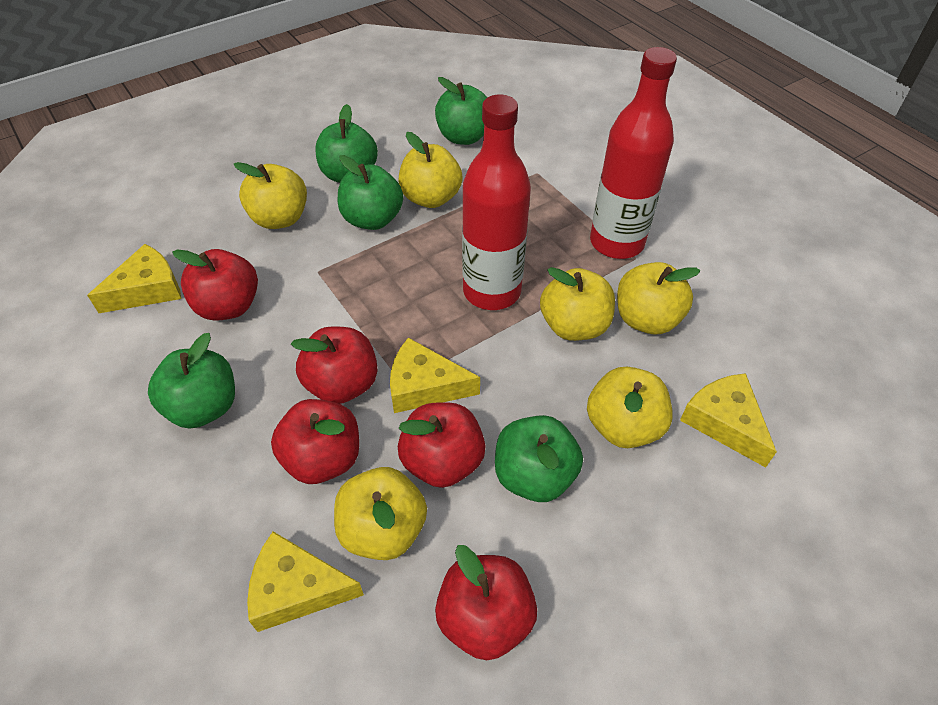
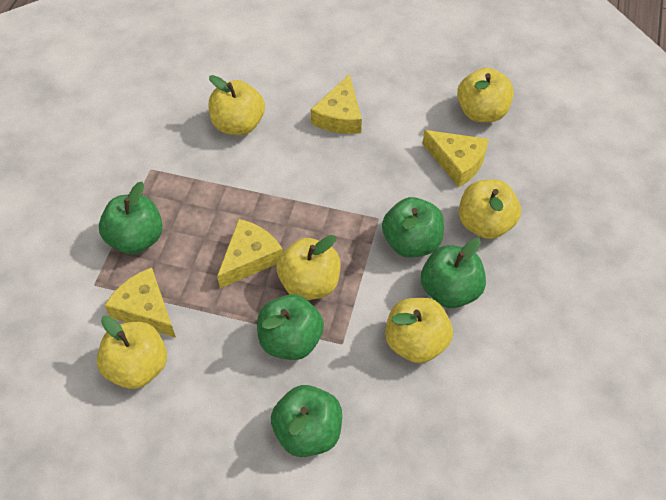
red apple: [172,249,258,321] [271,399,359,484] [291,327,378,404] [398,402,486,488] [435,545,537,660] = 5 -> none = 0
red bottle: [462,94,531,310] [590,47,677,259] = 2 -> none = 0

